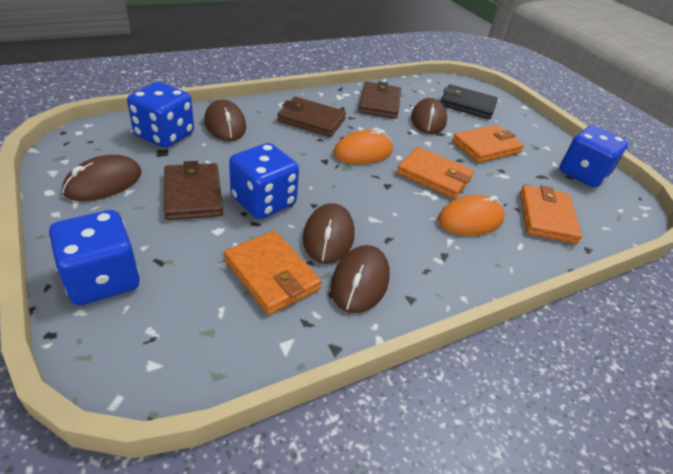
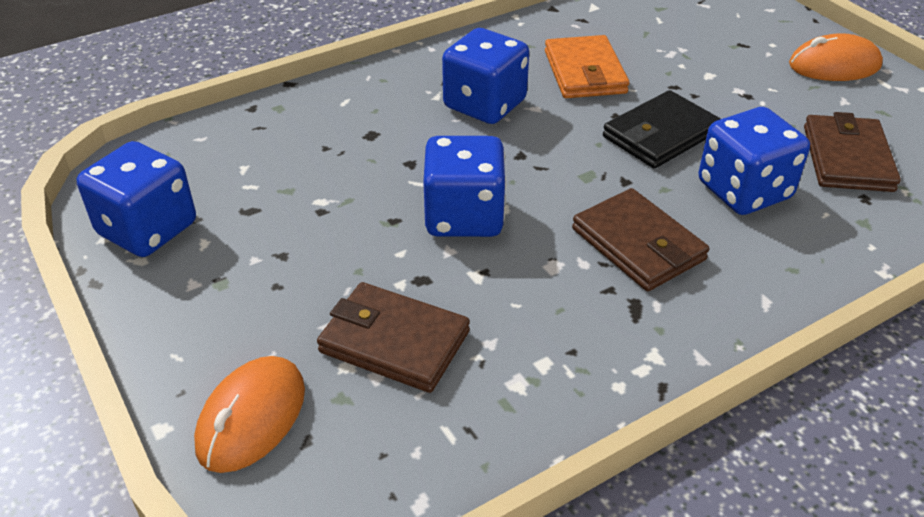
brown mouse: [62,155,142,201] [204,100,246,141] [303,203,354,264] [331,245,390,313] [411,98,447,134] = 5 -> none = 0
orange wallet: [224,230,322,315] [397,147,474,199] [452,125,524,163] [520,185,582,244] = 4 -> [545,35,629,98] = 1

